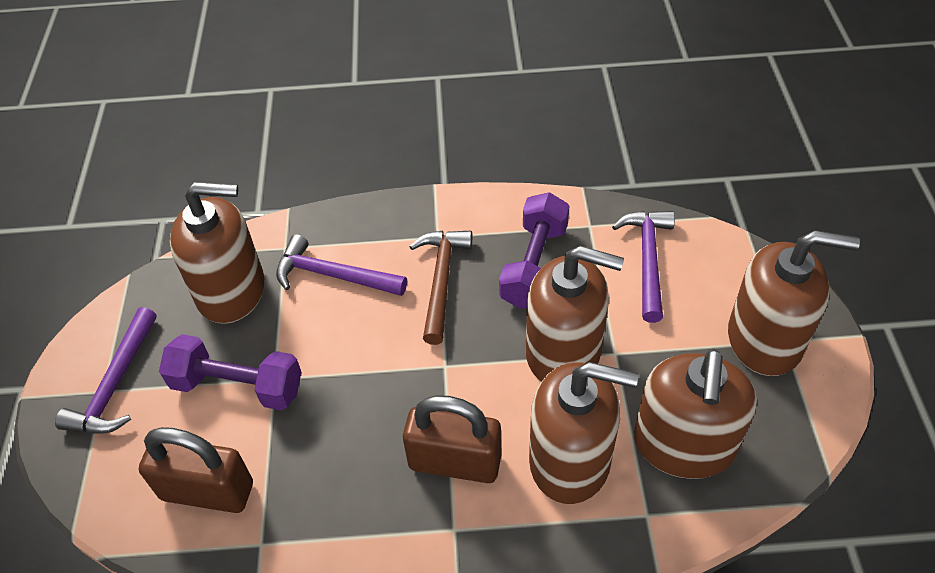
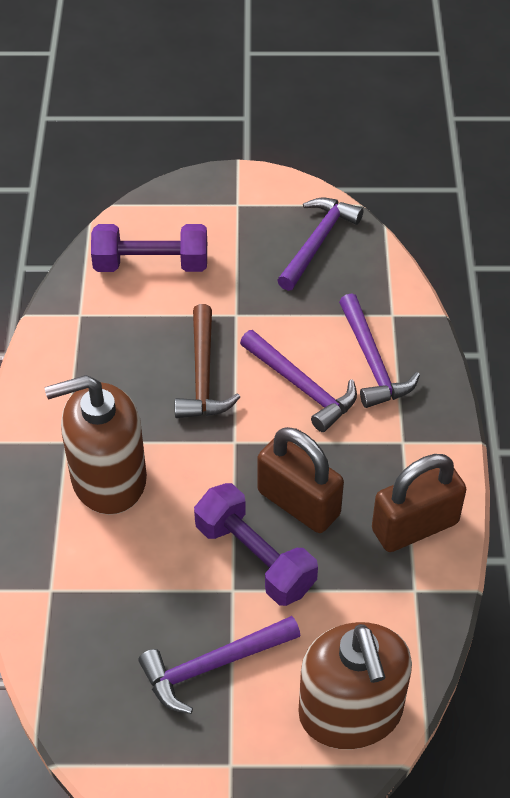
brown soap dispenser: [170,182,264,324] [526,246,624,381] [529,362,639,504] [634,349,757,479] [728,230,860,376] = 5 -> [45,375,147,515] [298,622,412,749] = 2
purple hammer: [55,307,157,434] [276,234,407,296] [612,211,675,323] = 3 -> [138,616,301,714] [240,330,357,432] [277,198,363,291] [339,293,420,408] = 4

